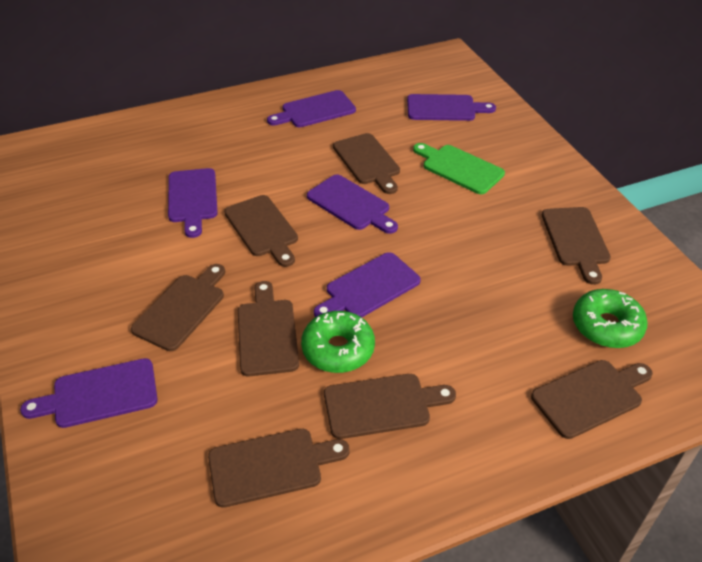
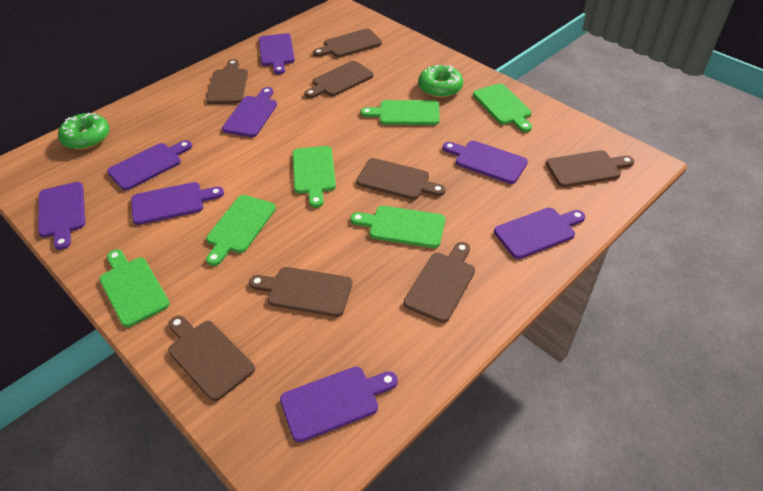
green cutting board: [413,143,505,194] = 1 -> [99,249,170,327] [206,195,276,266] [293,146,336,208] [350,206,445,248] [361,100,440,125] [473,83,532,132] = 6
purple cutting board: [20,358,158,428] [168,168,218,238] [267,90,356,127] [307,174,398,234] [314,252,421,317] [407,94,496,121] = 6 -> [38,182,85,250] [107,140,192,191] [131,182,224,225] [222,87,277,137] [259,33,295,74] [280,367,398,442] [443,141,528,184] [494,208,585,259] = 8

